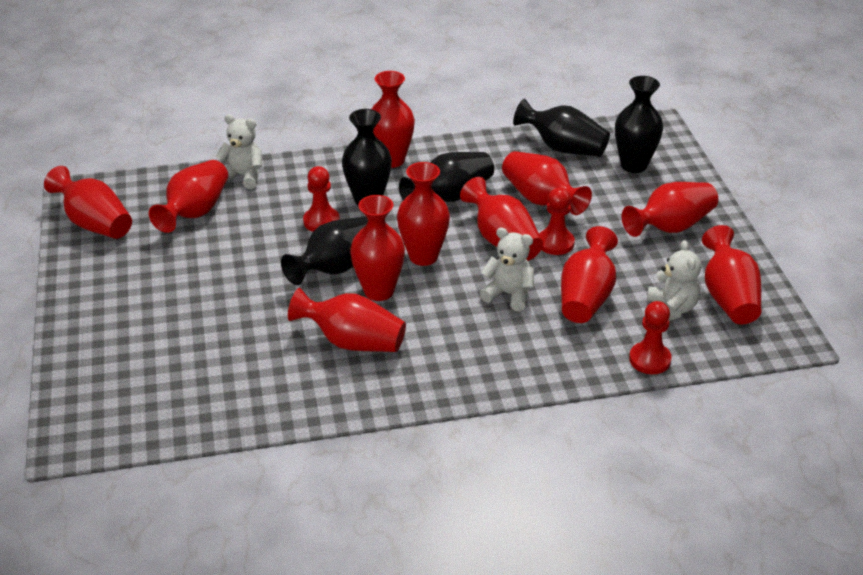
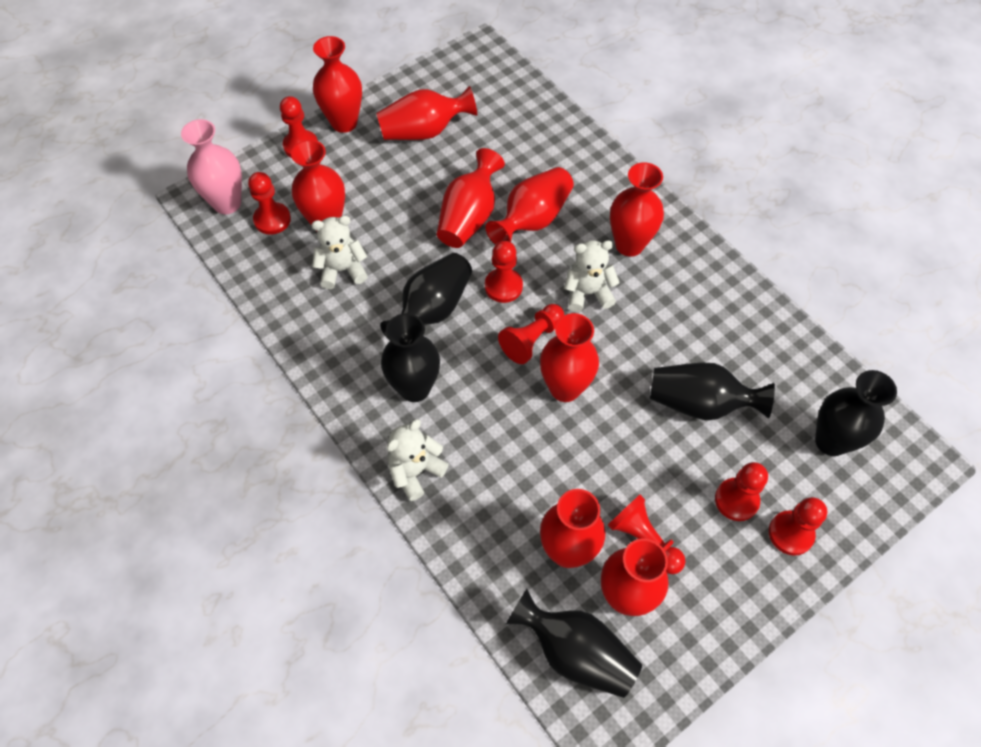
pink vase: none = 0 -> [181,119,242,214] = 1
red pawn: [303,166,340,232] [539,187,575,255] [629,301,672,374] = 3 -> [248,172,291,235] [280,96,318,158] [485,241,523,303] [498,304,564,364] [608,495,685,574] [715,462,768,521] [769,497,827,556] = 7
red vase: [44,166,132,239] [149,160,228,233] [288,288,406,352] [350,195,405,301] [371,71,415,168] [397,162,450,266] [460,177,543,261] [502,151,592,215] [561,226,618,323] [622,182,718,237] [702,225,761,324] = 11 -> [291,140,345,231] [313,36,362,133] [376,86,477,140] [437,148,505,248] [485,167,574,245] [540,313,599,402] [540,489,605,568] [601,539,669,616] [610,162,664,257] = 9

